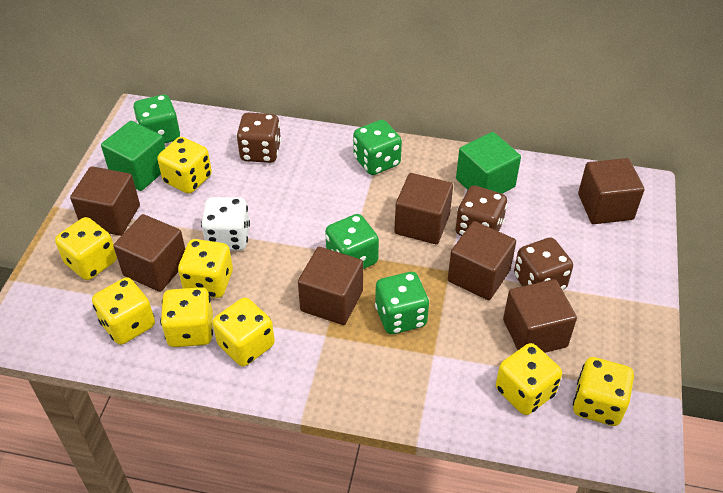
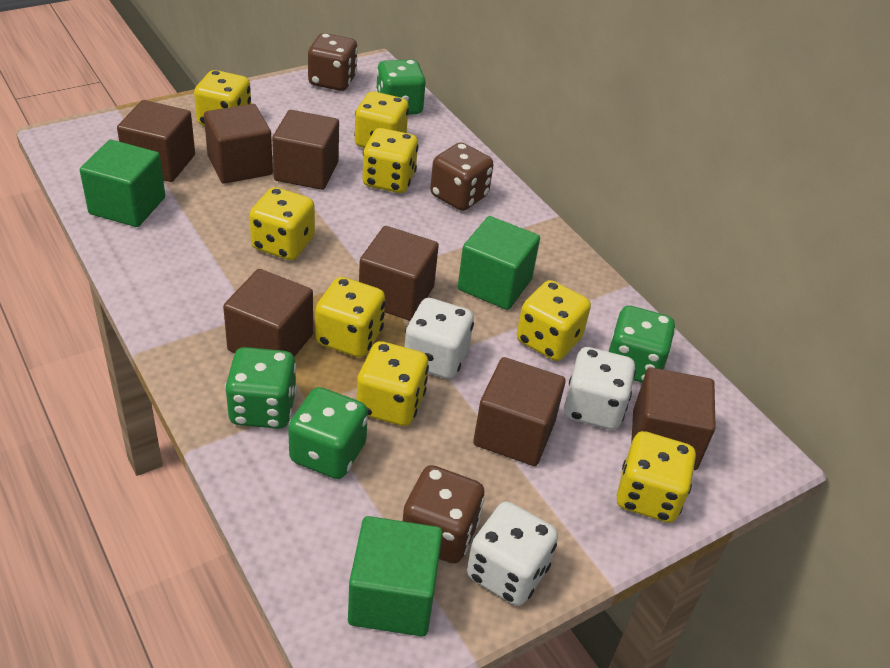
green cube: [101,121,165,191] [456,132,521,194] = 2 -> [80,140,165,227] [348,516,443,637] [458,216,540,310] = 3
white dice: [201,197,250,251] = 1 -> [405,298,474,379] [467,502,558,606] [564,347,636,430] = 3

